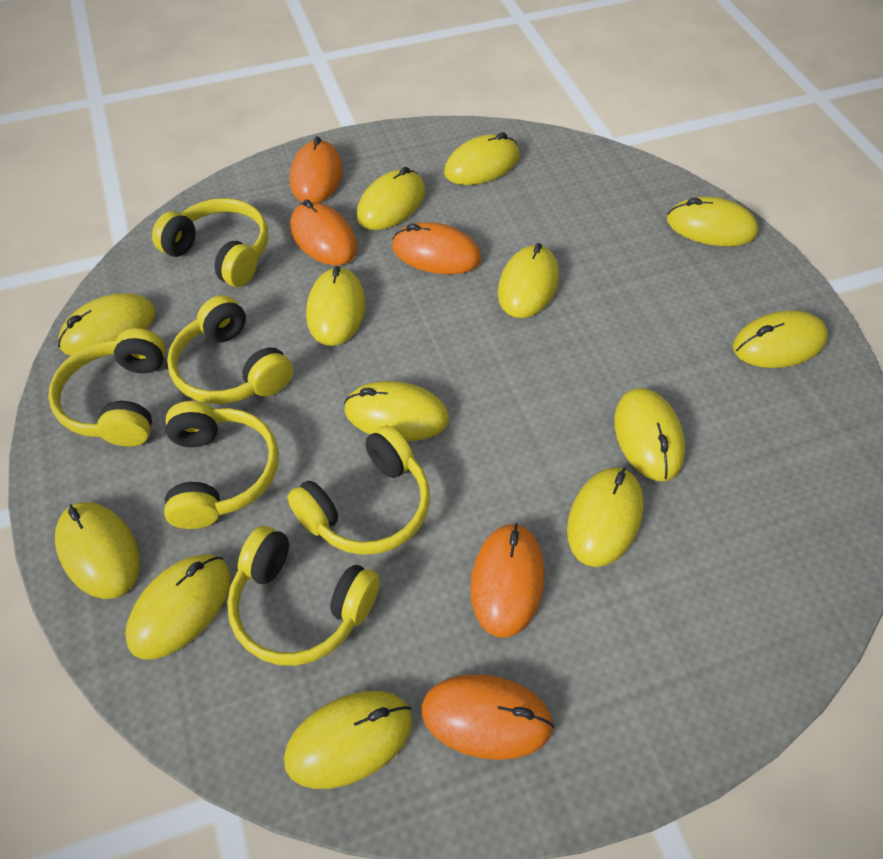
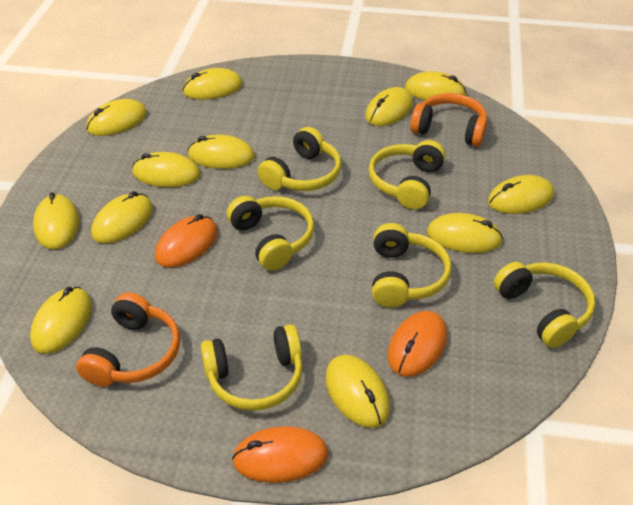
orange headphones: none = 0 -> [76,292,180,387] [410,93,487,147] = 2
orange mouse: [290,136,343,203] [290,199,358,265] [392,222,481,275] [421,674,554,760] [470,523,545,638] = 5 -> [155,214,218,267] [232,426,329,483] [388,311,447,377] = 3
yellow mouse: [55,502,140,599] [58,293,156,356] [125,554,231,660] [284,691,413,789] [306,266,366,346] [344,381,449,441] [357,167,425,230] [444,132,520,185] [498,243,559,318] [567,467,644,567] [614,388,685,481] [667,196,758,246] [733,310,828,368] = 13 -> [30,287,92,354] [33,192,80,249] [86,99,147,136] [91,191,153,243] [132,152,200,187] [182,68,243,100] [188,135,255,169] [325,355,390,428] [365,87,413,126] [405,71,467,100] [427,213,503,253] [488,175,554,214] = 12

